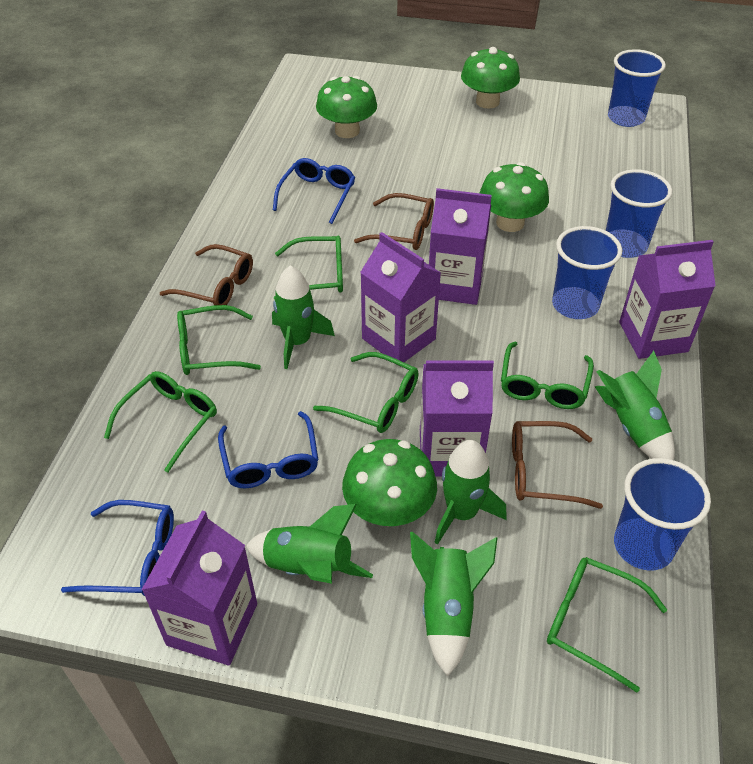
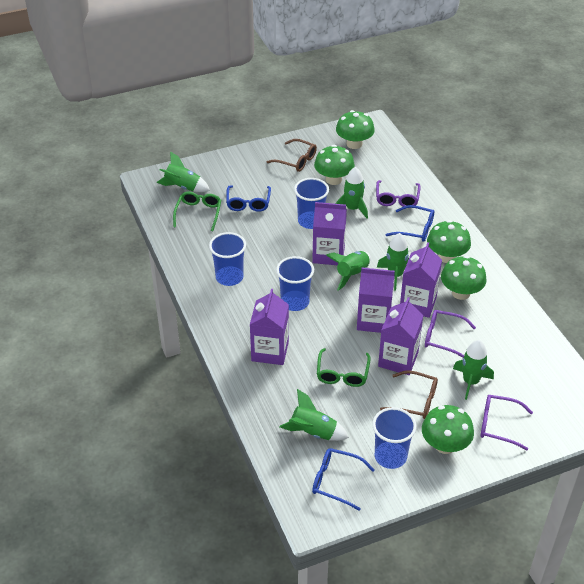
brown glasses: [160,244,253,305] [354,193,434,250] [512,421,603,509] = 3 -> [267,139,317,172] [380,370,438,419] = 2
green glasses: [104,371,217,472] [177,305,261,375] [274,236,343,300] [313,352,418,433] [501,342,594,409] [547,557,667,693] = 6 -> [173,192,221,231] [317,348,371,387] = 2
green mushroom: [316,76,377,138] [342,439,437,526] [461,47,520,109] [480,162,549,232] = 4 -> [314,145,355,185] [336,110,375,149] [422,405,474,454] [427,220,471,263] [441,256,487,300] = 5
green rocket: [246,504,373,584] [272,265,335,369] [410,532,497,677] [434,440,507,545] [595,351,675,460] = 5 -> [156,151,210,192] [280,389,349,441] [326,251,371,291] [335,167,368,219] [377,233,409,291] [453,340,494,400] = 6
purple glasses: none = 0 -> [376,180,421,207] [425,310,476,358] [480,395,533,450] = 3

